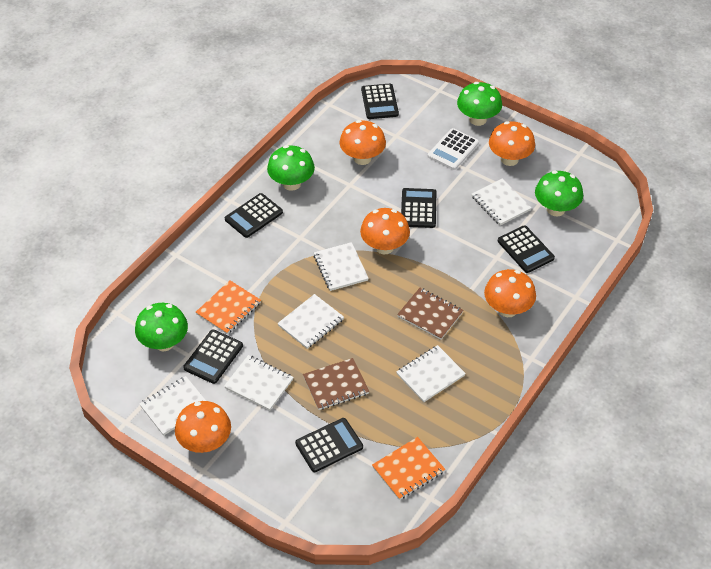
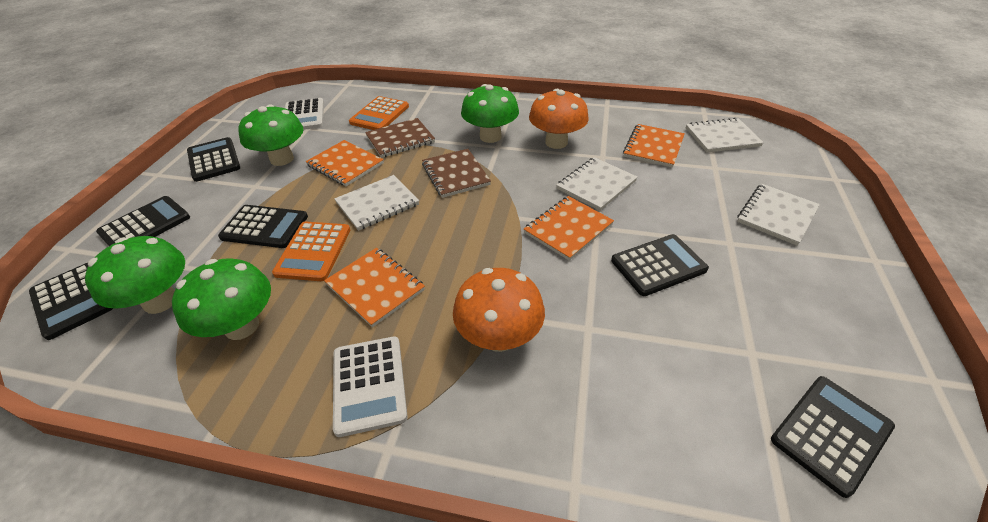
orange calculator: none = 0 -> [272,222,350,281] [349,96,409,130] = 2
orange mushroom: [175,401,231,453] [339,120,386,165] [360,208,410,254] [484,269,536,317] [489,121,535,166] = 5 -> [453,268,545,352] [529,89,589,149] = 2
orange notebook: [196,280,261,334] [372,437,445,500] = 2 -> [306,140,384,186] [324,248,425,328] [524,196,614,261] [623,124,685,167] = 4
white calculator: [428,128,479,170] = 1 -> [285,98,324,130] [333,336,408,437] = 2
white notebook: [140,376,206,436] [224,355,294,411] [277,294,344,349] [314,242,369,291] [396,345,466,402] [472,179,531,225] = 6 -> [334,175,419,231] [556,157,637,211] [686,118,764,152] [737,184,820,245] = 4

